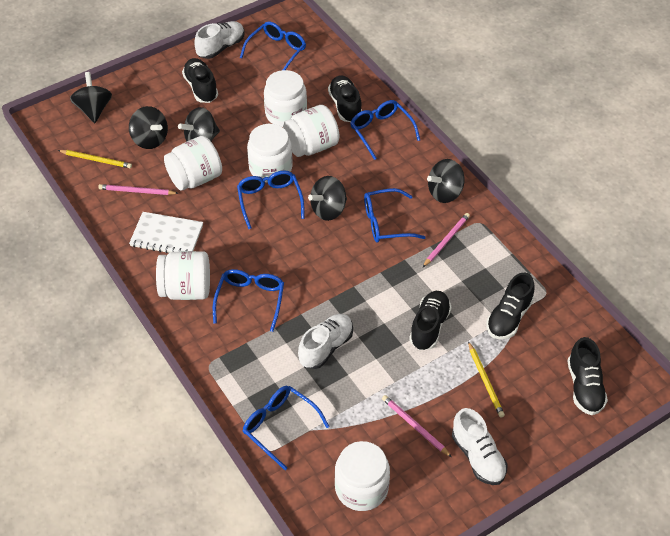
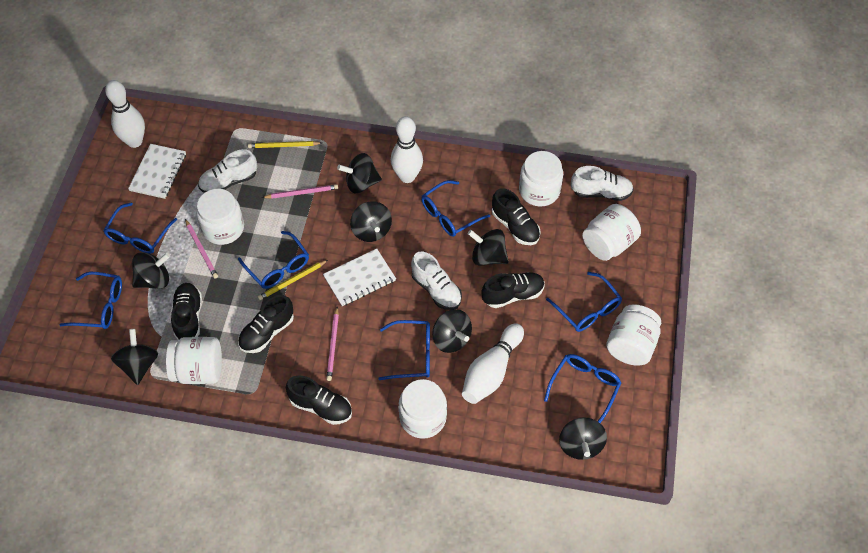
black spinning top: [70,72,112,123] [129,106,168,149] [178,107,220,142] [308,176,347,221] [427,159,465,203] = 5 -> [111,329,158,385] [132,252,170,289] [337,153,382,193] [350,201,392,242] [432,309,472,353] [468,229,509,266] [559,417,607,460] = 7
blue glasses: [213,269,284,332] [237,170,305,229] [240,21,306,70] [243,385,330,470] [350,100,420,160] [364,188,426,243] = 6 -> [60,272,122,329] [103,203,177,254] [238,231,309,289] [378,320,430,380] [421,180,490,237] [544,354,622,423] [546,272,622,332] = 7
white bowling pin: none = 0 -> [105,80,145,148] [391,116,423,183] [462,323,524,404] = 3
white notebook: [129,212,203,253] = 1 -> [128,144,186,199] [323,249,396,306] = 2

